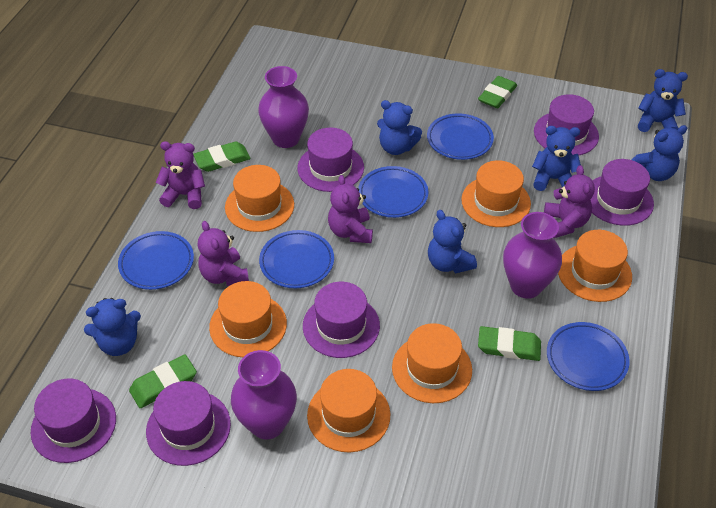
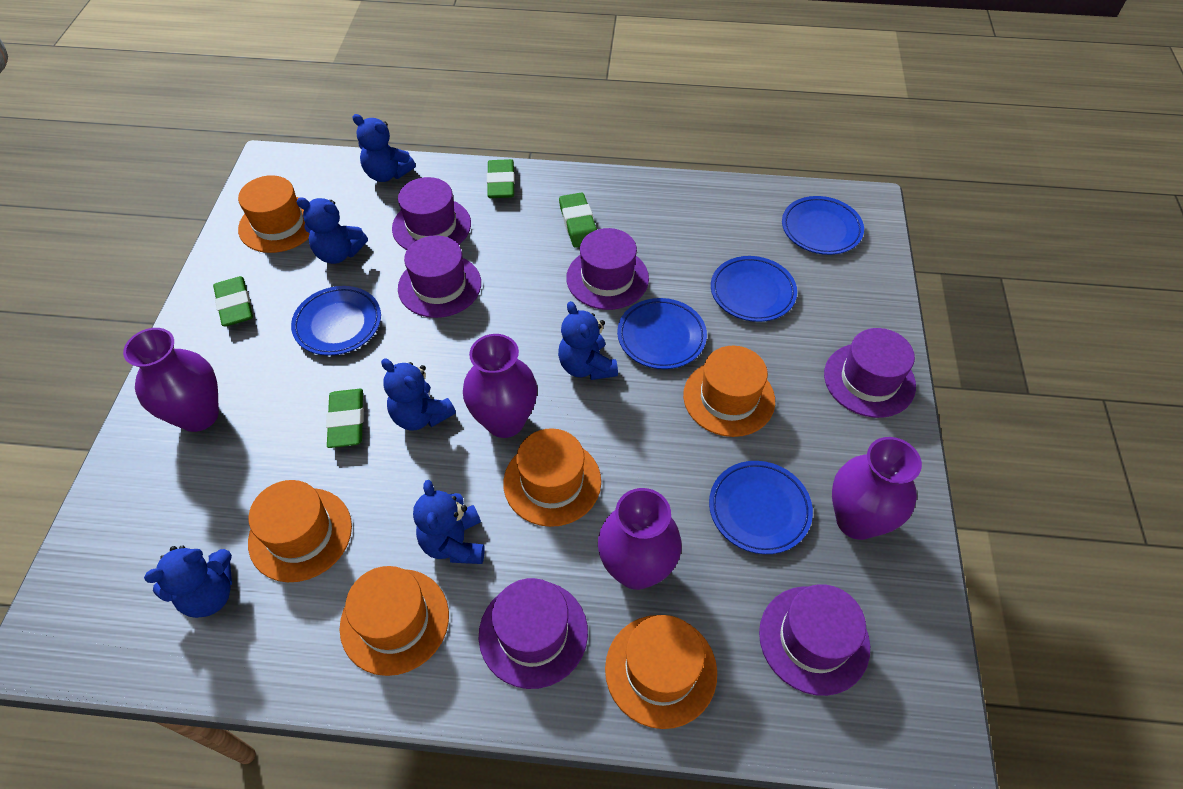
purple teddy bear: [156,141,205,209] [198,221,249,286] [328,175,373,243] [544,165,595,238] = 4 -> none = 0
purple vase: [231,350,297,439] [258,66,309,148] [503,212,562,299] = 3 -> [123,328,219,432] [463,334,537,438] [598,488,682,590] [832,437,922,540] = 4

